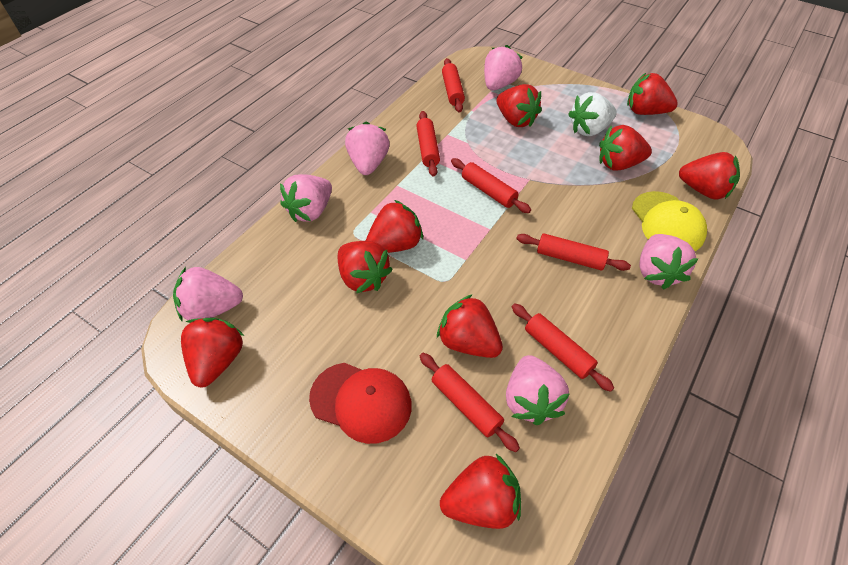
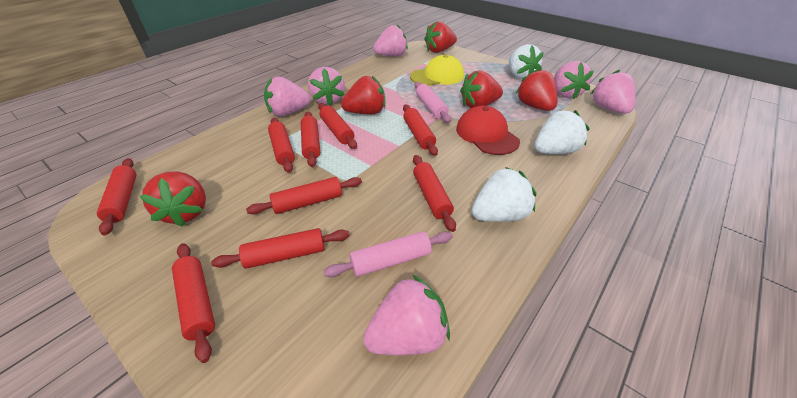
pink rolling pin: none = 0 -> [324,231,453,277] [414,82,451,123] = 2
red rolling pin: [416,111,440,177] [420,353,520,452] [442,58,465,113] [451,158,531,213] [512,303,614,392] [516,234,631,271] = 6 -> [97,158,136,235] [172,243,215,363] [211,228,349,269] [246,177,362,214] [268,118,295,173] [301,112,320,167] [318,103,357,149] [403,105,438,156] [413,155,456,232] = 9
red strawberry: [181,318,244,387] [338,241,393,293] [366,200,423,253] [437,294,503,358] [440,454,521,529] [497,84,542,127] [599,125,652,171] [627,73,678,115] [679,152,740,200] = 9 -> [140,171,206,227] [341,76,385,114] [424,21,457,53] [460,70,503,108] [516,68,558,111] = 5
white strawberry: [568,92,617,136] = 1 -> [472,167,536,222] [509,44,544,79] [535,110,590,154] = 3

